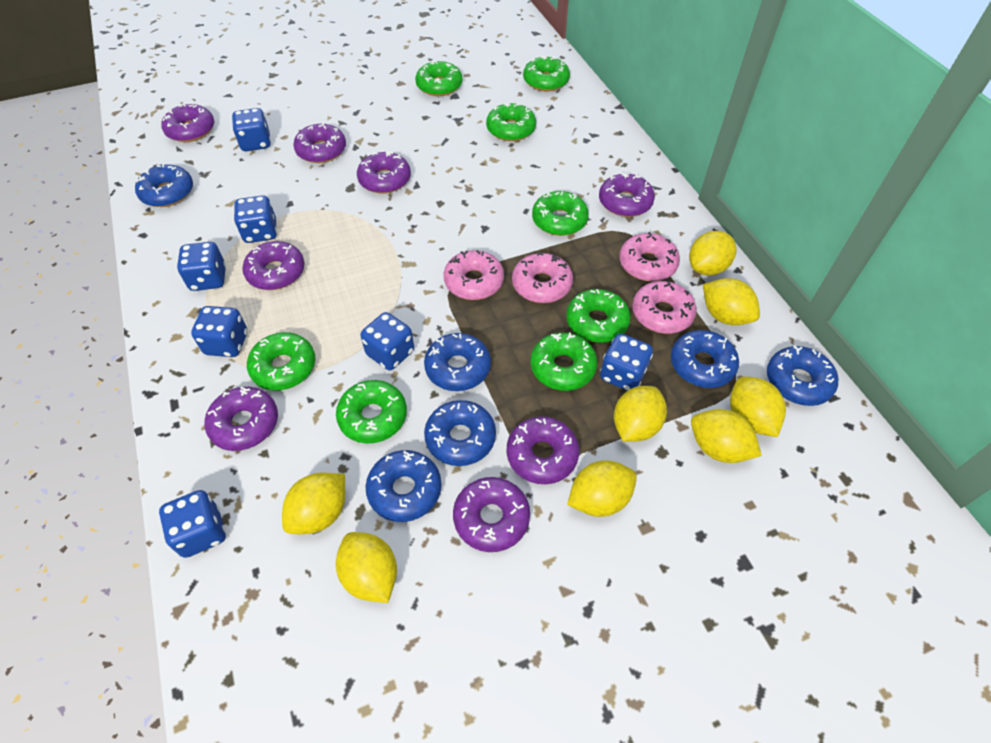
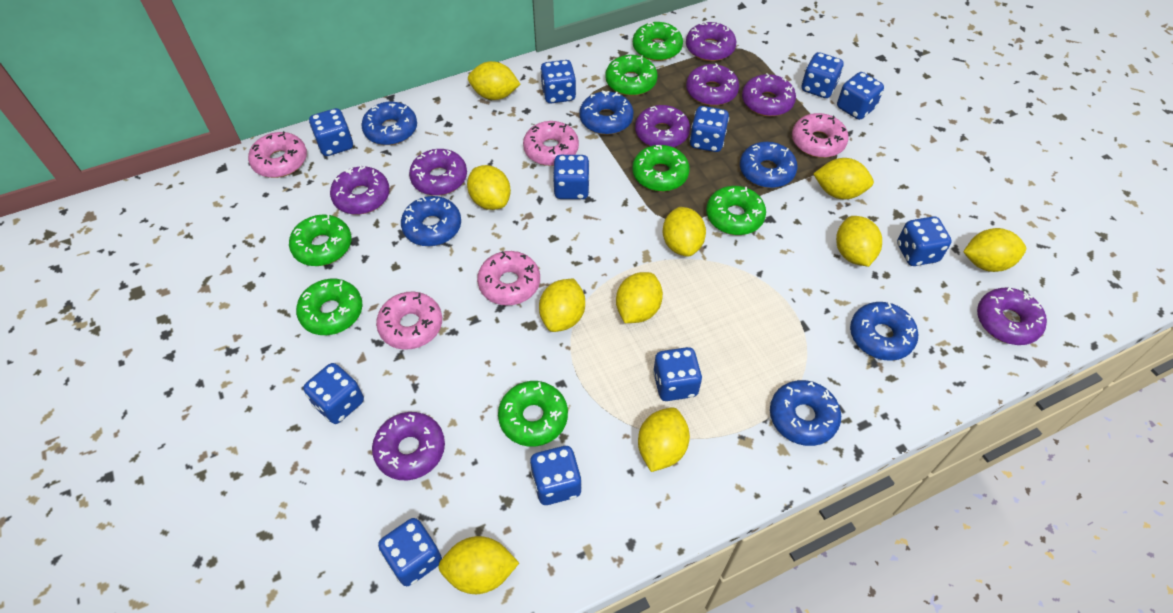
blue dice: [159,490,226,558] [177,242,226,291] [191,306,247,357] [232,108,271,151] [234,195,277,243] [360,312,414,370] [600,334,653,391] = 7 -> [303,363,364,424] [309,108,353,156] [378,518,442,586] [530,446,582,505] [540,60,576,103] [553,155,590,199] [653,347,702,401] [689,106,729,152] [801,52,844,98] [837,72,884,120] [897,216,951,266] = 11
green donut: [247,332,316,390] [336,380,407,444] [415,61,463,96] [486,102,536,141] [523,56,570,91] [530,332,597,391] [532,191,589,236] [566,289,631,343] = 8 -> [289,214,352,266] [296,279,362,335] [498,381,568,447] [605,55,658,96] [632,145,690,192] [633,22,683,61] [706,186,766,235] = 7
pink donut: [444,250,504,300] [512,252,573,303] [619,232,680,282] [632,281,697,334] = 4 -> [248,131,307,178] [376,292,442,350] [477,251,540,305] [523,121,579,166] [792,113,849,158] = 5
yellow lemon: [282,473,345,534] [336,532,397,603] [567,460,637,517] [614,386,667,442] [689,231,737,275] [691,409,762,463] [703,278,760,325] [730,376,786,437] = 8 -> [438,536,519,594] [467,165,511,210] [468,61,520,100] [539,279,585,332] [616,272,663,323] [638,407,690,472] [663,207,706,257] [813,158,874,199] [836,216,882,267] [963,228,1026,272] = 10

